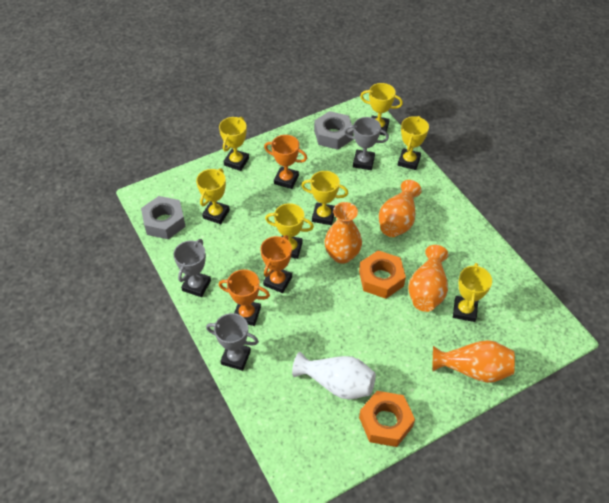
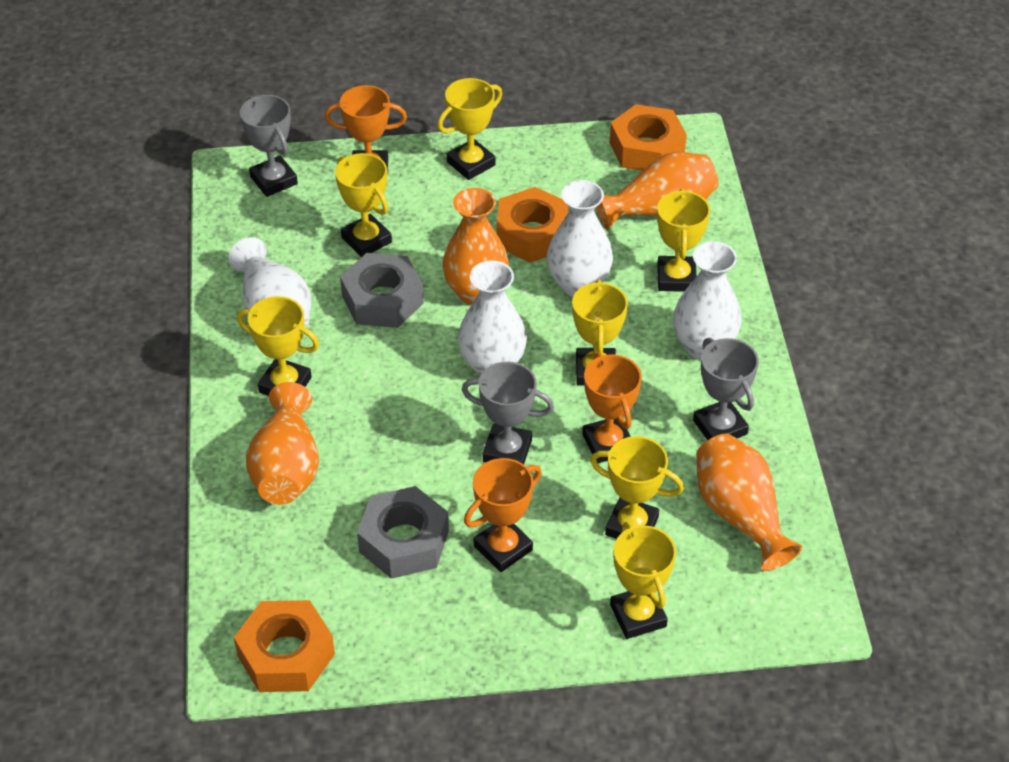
orange nut: [359,250,406,299] [359,391,415,447] = 2 -> [234,600,335,692] [496,187,568,263] [610,104,687,171] = 3
white vase: [292,352,376,400] = 1 -> [228,237,311,328] [458,261,527,376] [547,180,613,297] [673,241,742,360] = 4

